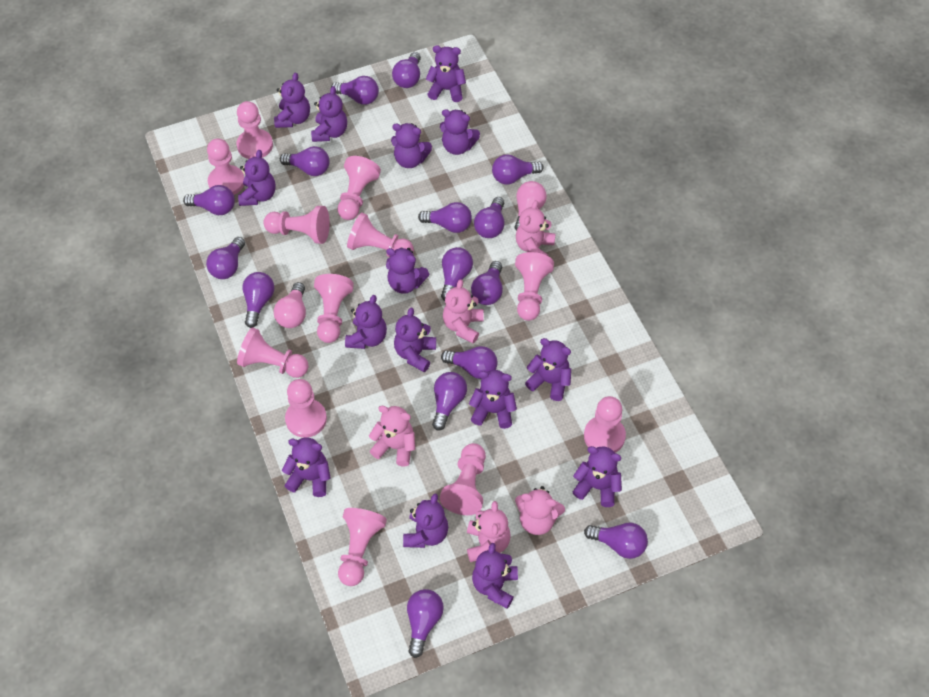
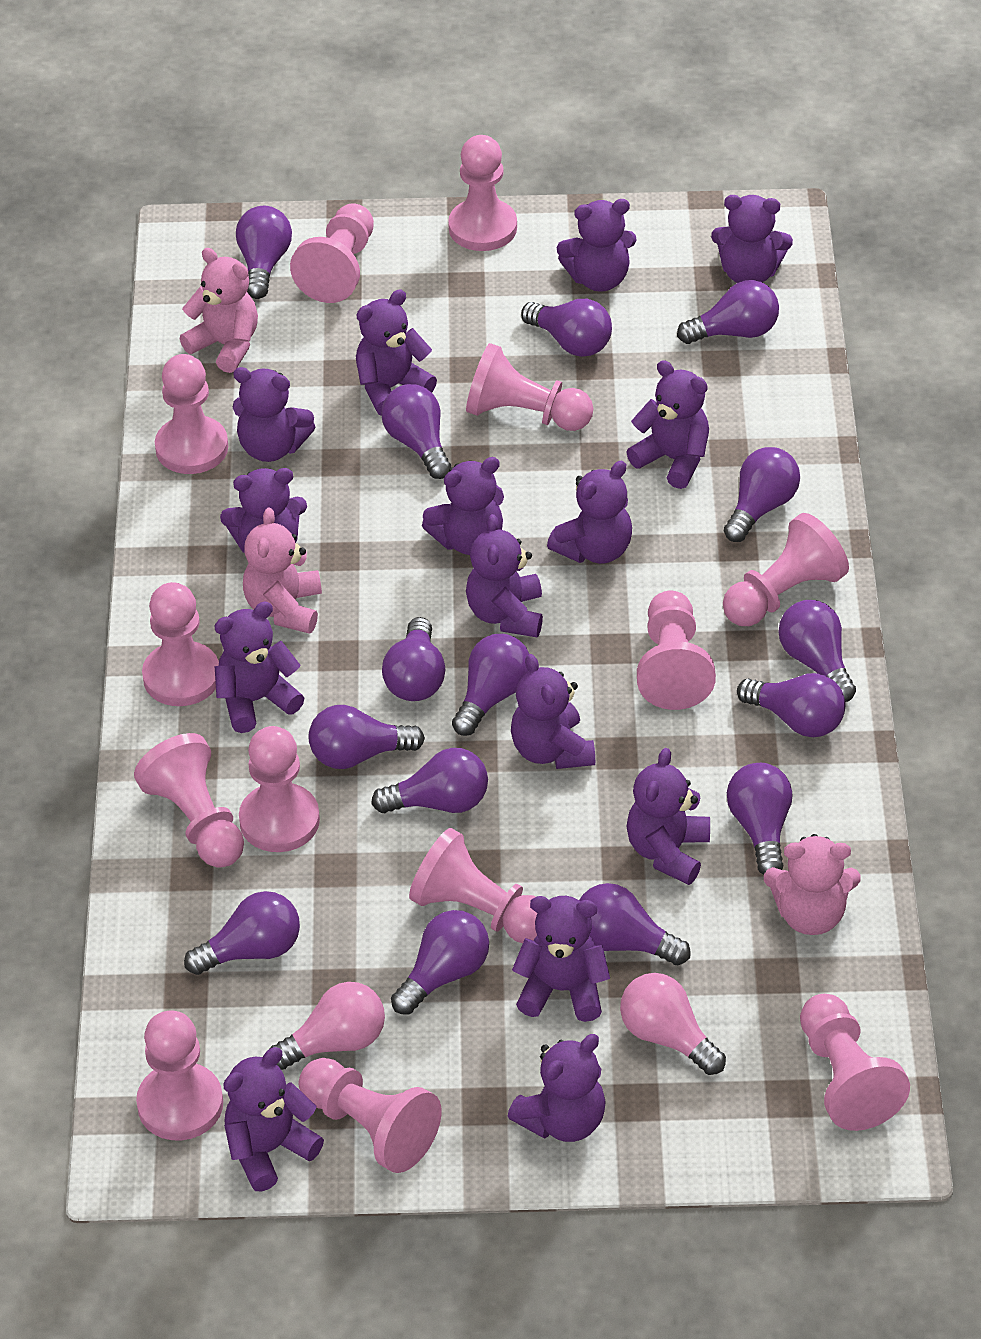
pink pawn: [207,138,244,195] [237,101,273,159] [237,327,309,378] [263,206,330,244] [285,379,327,438] [314,274,354,343] [337,156,381,220] [338,508,387,586] [347,213,414,257] [440,443,486,515] [515,252,554,321] [584,396,626,453] = 12 -> [134,733,244,868] [136,1011,223,1140] [142,582,219,706] [155,354,228,474] [239,726,320,852] [290,203,374,303] [298,1058,441,1173] [409,828,537,943] [448,135,517,251] [466,343,594,431] [637,590,716,710] [723,513,849,626] [800,994,910,1131] = 13
pink teddy bear: [369,406,415,467] [443,279,484,344] [467,501,511,562] [515,486,565,535] [516,200,555,256] = 5 -> [180,248,258,373] [243,508,322,634] [764,834,860,935] = 3

